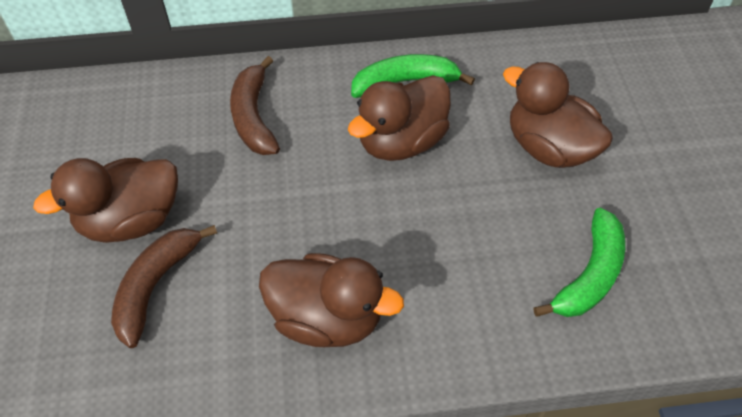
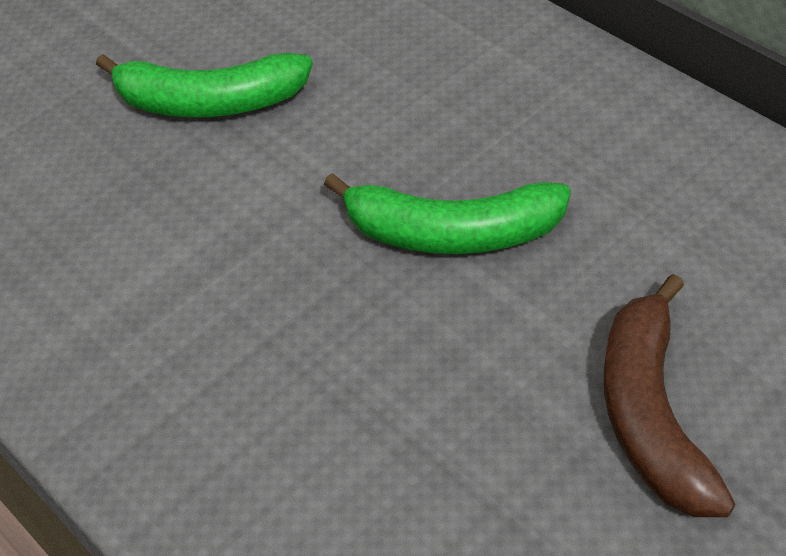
brown banana: [111,225,217,348] [230,56,280,155] = 2 -> [604,274,736,517] = 1
brown duck: [33,158,178,243] [259,253,404,347] [348,75,451,161] [503,62,613,168] = 4 -> none = 0

